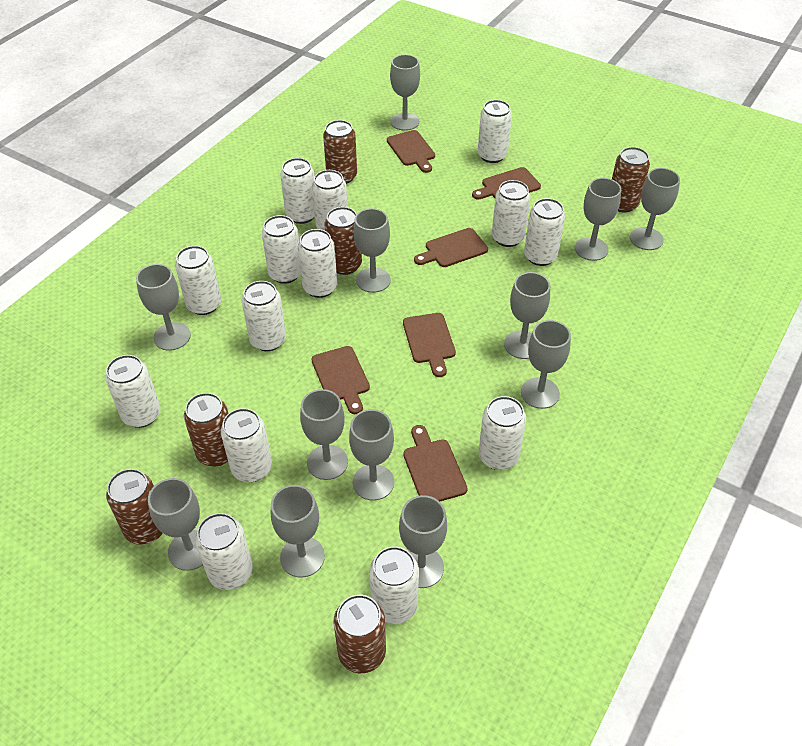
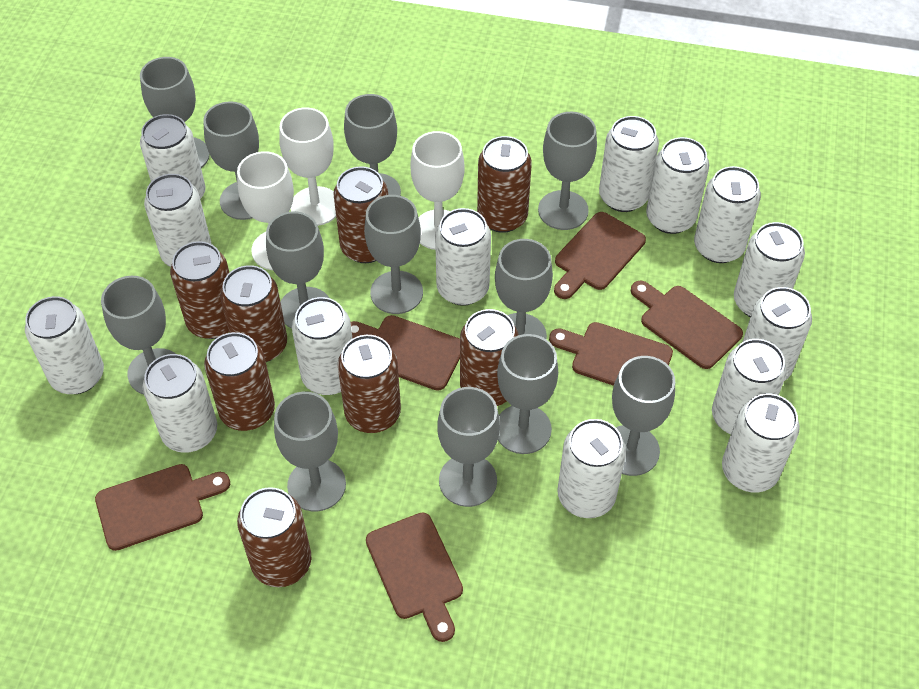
brown can: [106,469,163,545] [184,393,228,466] [323,120,357,184] [324,207,362,275] [334,594,386,673] [612,147,650,212] = 6 -> [170,241,229,339] [204,332,275,431] [220,265,287,362] [237,487,311,587] [333,166,388,263] [337,335,401,433] [460,309,519,406] [477,136,532,233] = 8
white goblet: none = 0 -> [237,151,294,270] [279,107,336,226] [410,131,465,250] = 3

